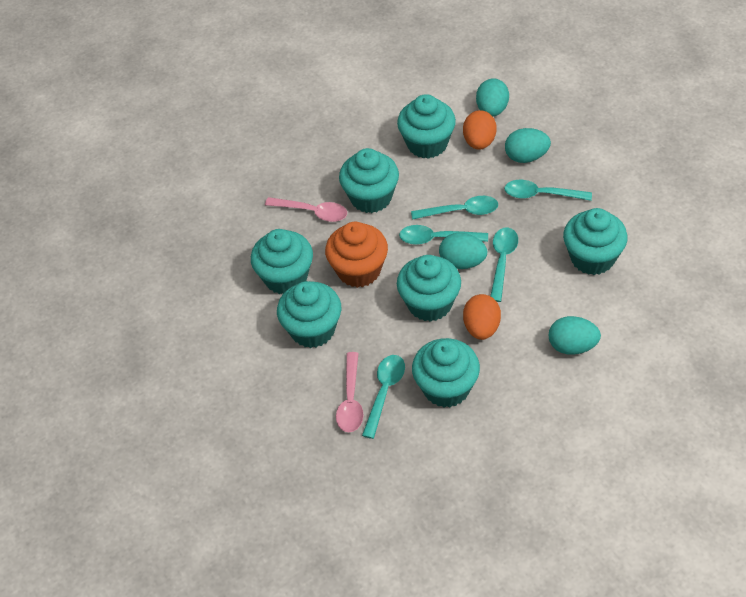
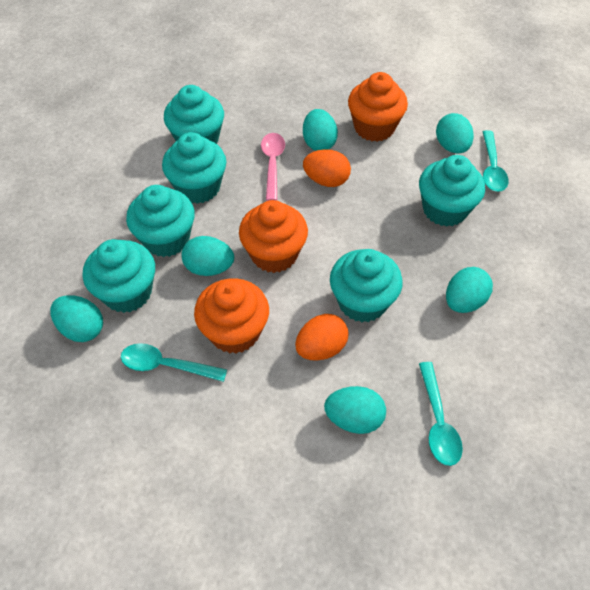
orange cupcake: [325,222,388,288] = 1 -> [194,278,269,354] [239,200,308,273] [348,72,408,142] = 3
pink spoon: [265,197,347,222] [336,352,364,432] = 2 -> [261,133,285,201] = 1
turquoise cupcake: [251,229,313,294] [277,281,341,348] [339,148,399,213] [397,94,456,159] [397,255,461,322] [412,338,480,407] [563,208,628,275] = 7 -> [83,239,155,313] [126,185,195,257] [162,132,226,204] [164,85,224,144] [330,249,403,322] [419,155,485,227] = 6
turquoise egg: [439,233,487,269] [476,78,509,117] [505,128,551,163] [548,316,601,355] = 4 -> [50,295,103,342] [181,236,234,276] [303,109,338,151] [324,386,386,434] [436,113,474,154] [446,267,493,313] = 6
turquoise spoon: [362,355,405,439] [399,225,488,245] [411,196,498,220] [490,227,518,302] [504,180,592,201] = 5 -> [121,343,227,382] [419,362,463,466] [483,130,509,192] = 3

